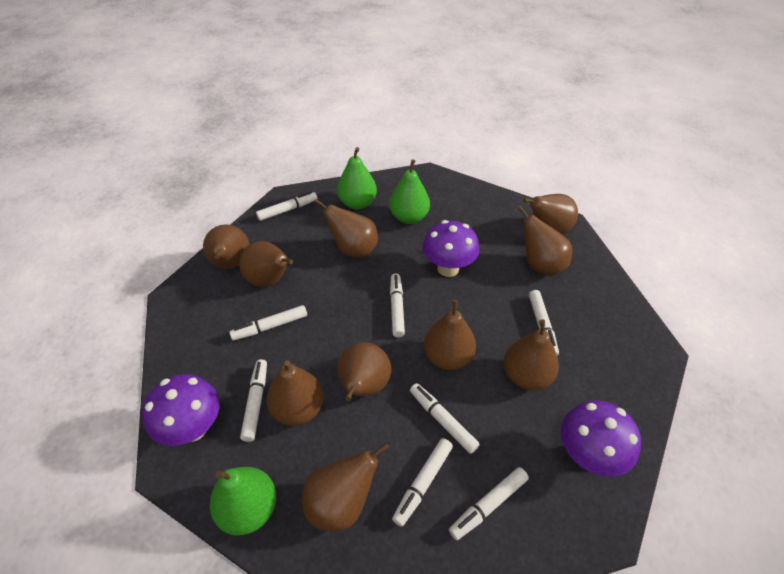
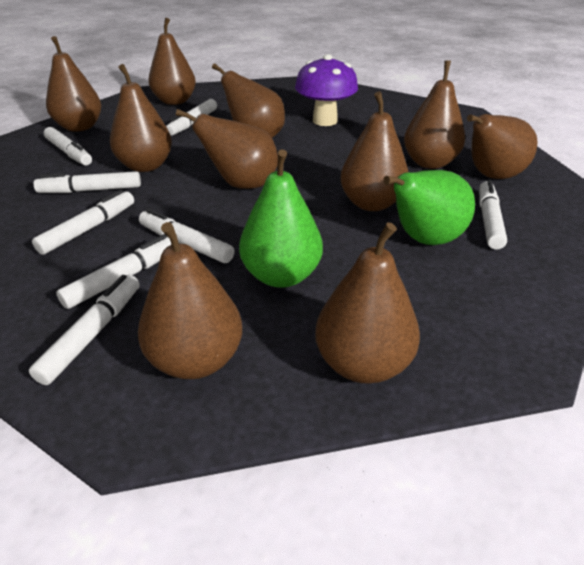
green pear: [210,467,276,536] [337,147,377,209] [389,159,430,224] = 3 -> [239,150,323,288] [383,170,475,245] = 2
purple mushroom: [142,374,220,446] [422,220,479,277] [561,400,641,477] = 3 -> [295,54,358,126] = 1

